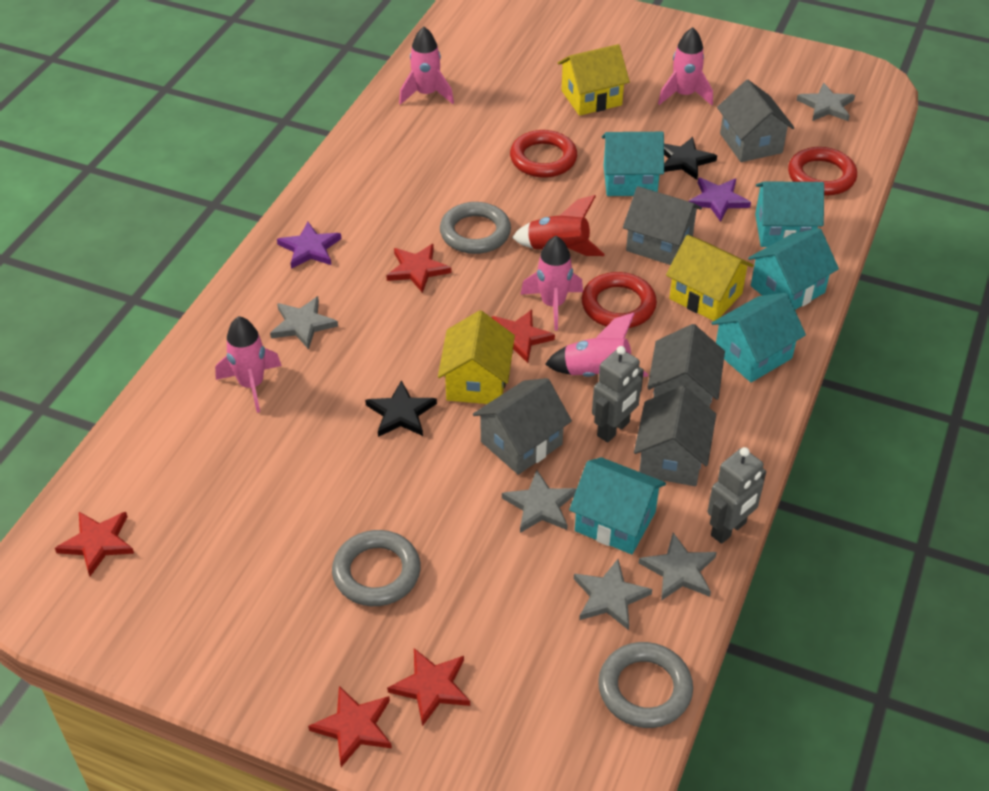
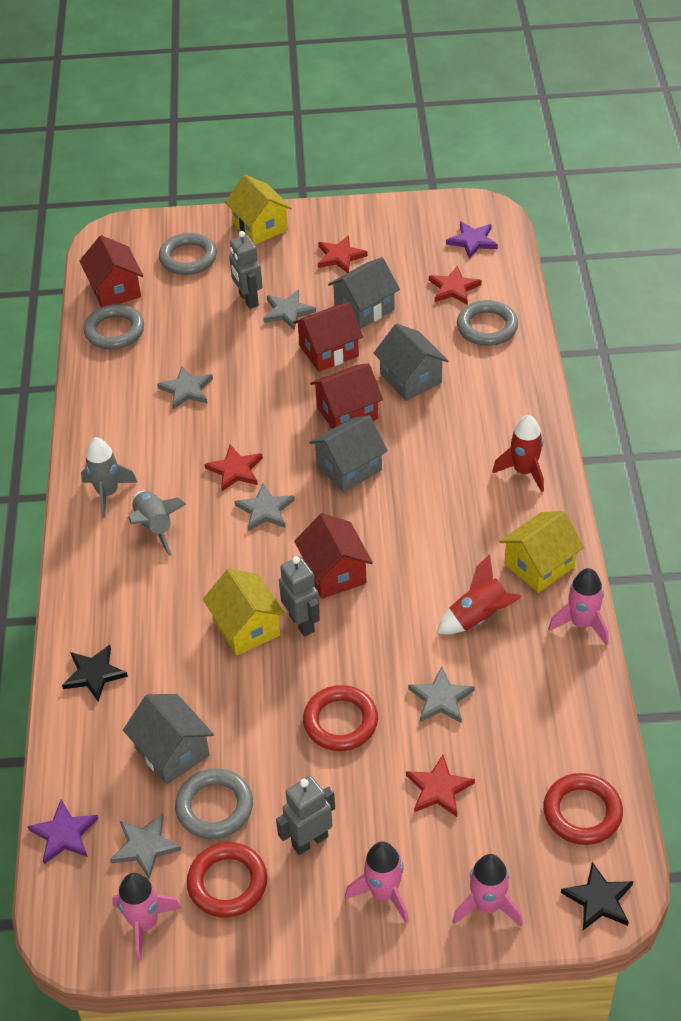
grey house: [473,378,572,475] [623,186,702,265] [634,386,716,486] [647,324,725,408] [717,80,795,162] = 5 -> [123,694,214,785] [309,415,388,492] [328,257,400,329] [373,324,449,401] = 4
grey ring: [332,530,421,606] [440,202,511,254] [598,642,693,728] = 3 -> [84,304,144,349] [159,233,217,275] [175,768,253,839] [457,300,518,346] = 4
grey robot: [592,346,644,442] [707,447,766,544] = 2 -> [229,231,262,309] [276,776,335,855] [279,556,320,636] = 3
grey rocket: none = 0 -> [81,437,137,518] [128,491,186,556] = 2
pink rocket: [215,316,282,413] [399,26,454,105] [520,236,583,330] [545,313,648,377] [658,27,713,105] = 5 -> [112,873,182,961] [345,841,409,923] [452,854,523,927] [548,568,609,646] = 4
red house: none = 0 -> [80,235,143,307] [293,302,363,372] [294,513,373,599] [310,363,383,429] = 4
red rocket: [512,195,605,256] = 1 -> [437,554,521,635] [492,415,544,492] = 2
red star: [55,512,134,576] [308,686,392,767] [386,244,451,293] [387,648,470,726] [492,310,555,363] = 5 -> [205,445,263,491] [318,235,368,273] [406,755,475,817] [429,266,482,305] = 4
turquoise house: [569,457,666,554] [602,132,664,196] [711,293,806,382] [748,228,839,310] [755,181,824,247] = 5 -> none = 0

